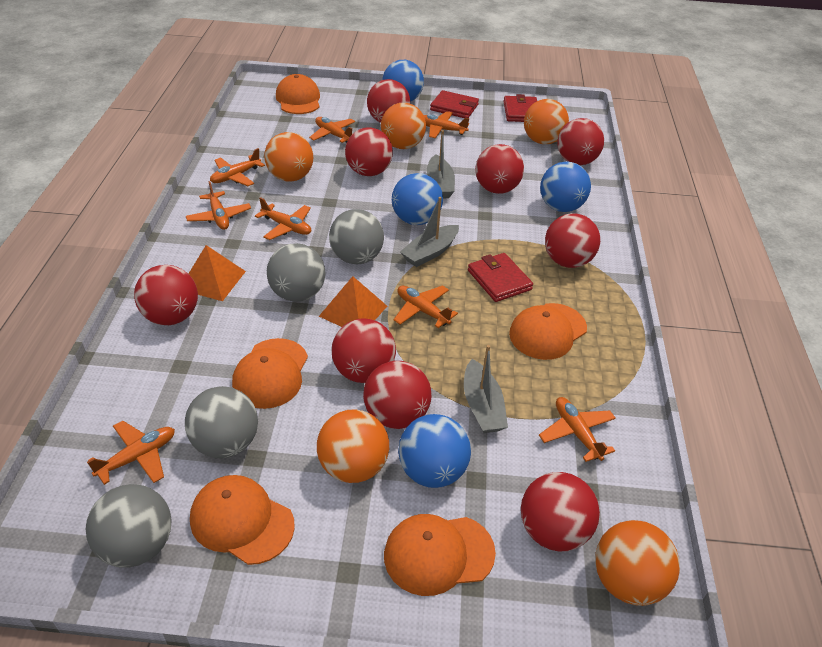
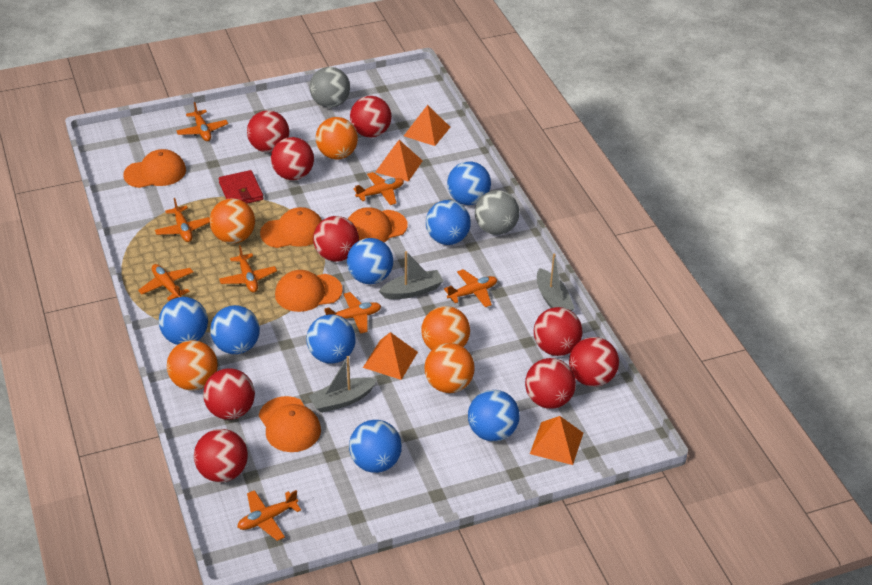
blue ball: [382,60,424,102] [392,173,443,225] [398,414,471,488] [540,162,591,212] = 4 -> [159,297,208,345] [210,305,260,354] [306,314,356,364] [347,238,393,284] [349,420,402,473] [426,200,471,245] [447,161,491,205] [468,390,520,442] = 8
grey ball: [86,484,172,568] [185,386,258,458] [267,243,325,302] [329,209,384,264] = 4 -> [310,67,350,108] [475,190,519,235] = 2
orange pyramid: [189,245,246,301] [319,276,387,327] = 2 -> [363,332,418,380] [375,140,423,182] [404,105,450,146] [530,416,583,465] = 4
red wallet: [430,90,479,118] [468,253,533,302] [503,94,537,122] = 3 -> [219,170,263,203] = 1

